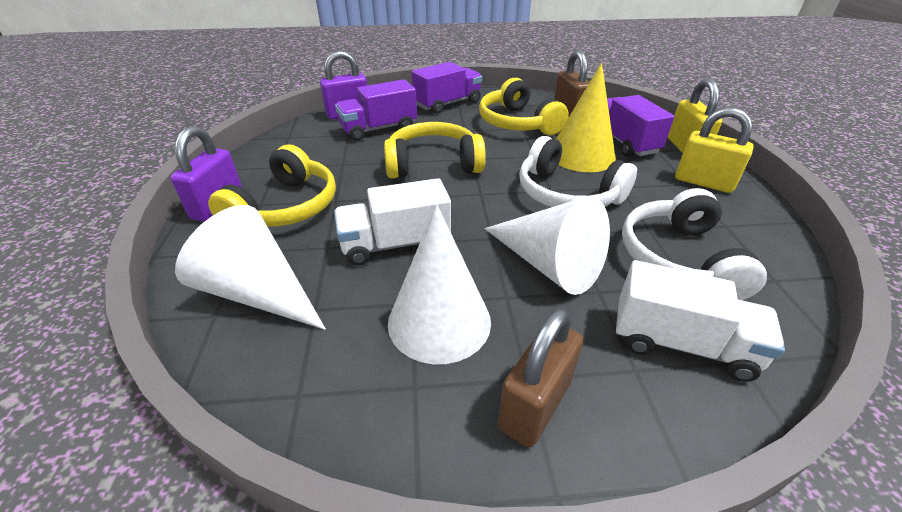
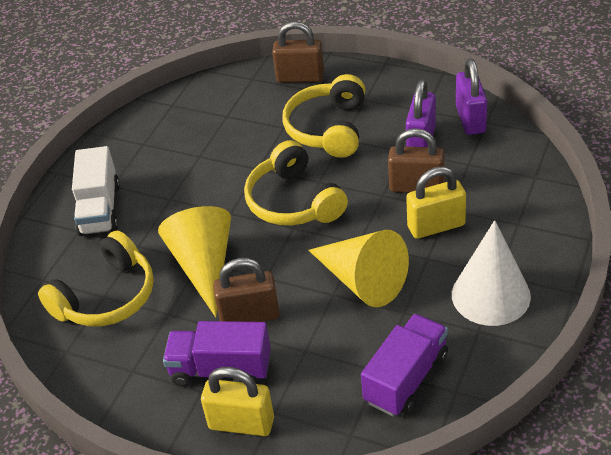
brown padlock: [498,307,583,447] [554,50,589,118] = 2 -> [213,258,280,322] [272,21,324,83] [388,128,445,193] = 3
purple truck: [335,79,417,141] [412,62,482,114] [607,95,674,157] = 3 -> [163,321,271,386] [361,314,448,416] = 2
white cone: [175,205,326,330] [388,204,491,364] [485,196,610,295] = 3 -> [452,220,531,326] = 1
white headphones: [519,136,637,207] [622,188,767,300] = 2 -> none = 0
white truck: [334,178,451,265] [616,260,785,382] = 2 -> [72,146,120,236] = 1
yellow cone: [556,63,616,172] = 1 -> [158,206,231,317] [308,230,409,307] = 2

